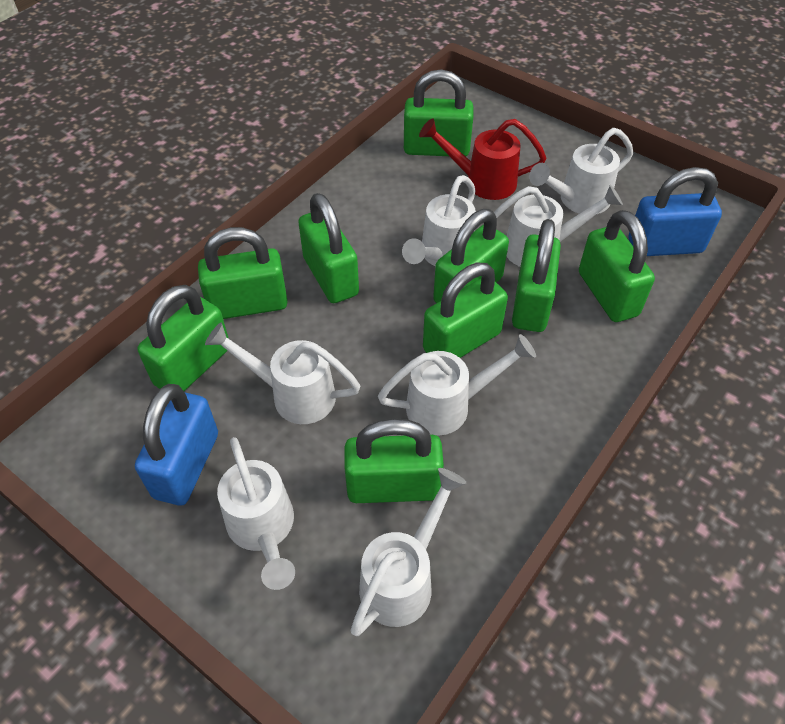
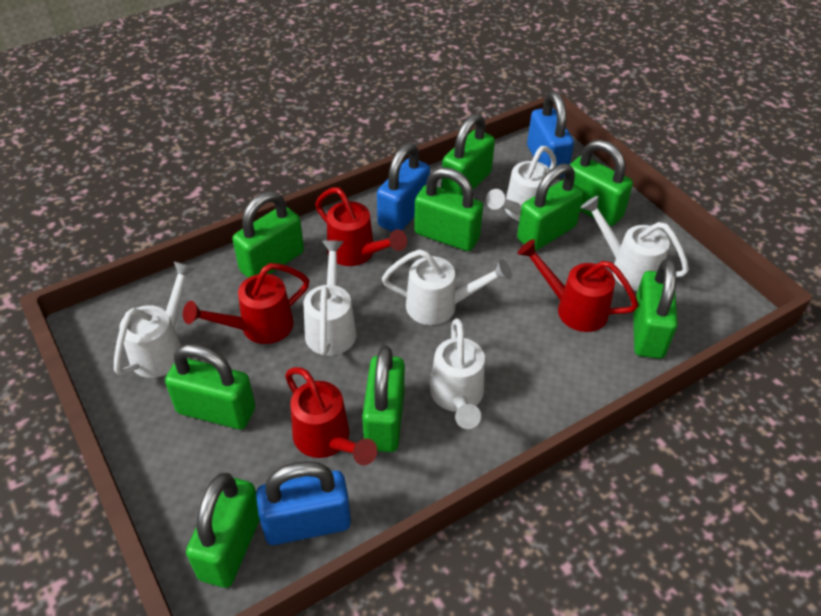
blue padlock: [135,384,218,506] [629,167,722,256] = 2 -> [256,461,351,545] [377,143,430,231] [527,91,574,177] = 3
red watering can: [419,119,546,200] = 1 -> [183,263,310,344] [285,367,377,465] [315,187,407,266] [517,239,638,332] = 4
white watering can: [205,322,361,424] [217,437,295,590] [350,468,466,636] [378,334,536,436] [402,175,476,266] [494,185,623,267] [529,128,633,214] = 7 -> [114,261,195,378] [304,240,356,356] [382,249,512,325] [430,319,485,429] [486,146,557,221] [580,196,689,291] = 6

